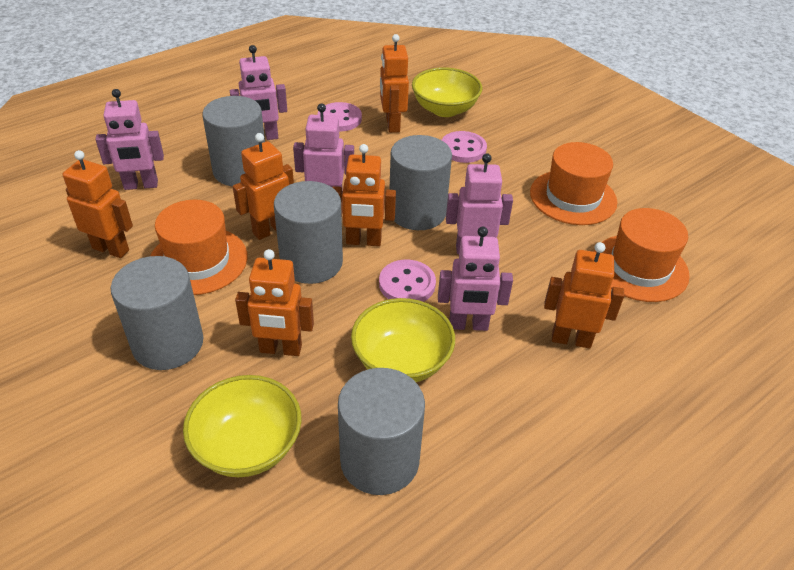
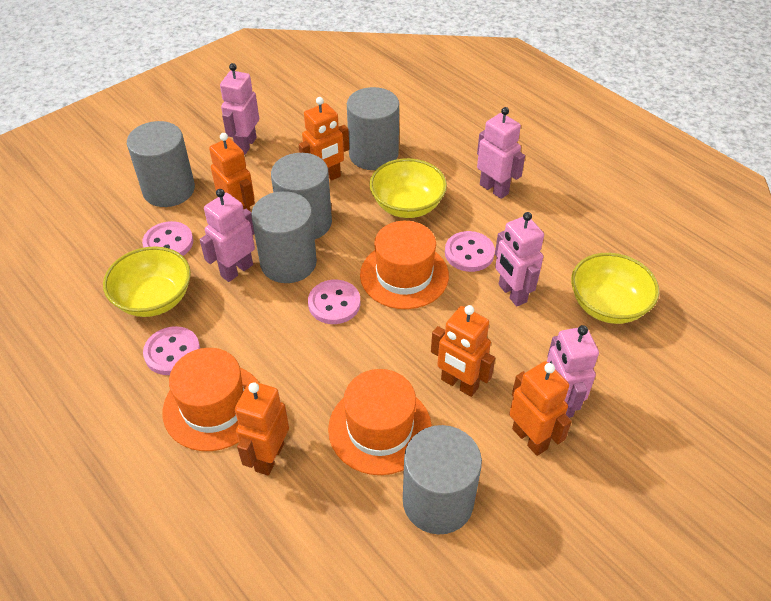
orange robot: [62,150,133,258] [233,133,294,240] [235,249,314,356] [332,144,396,246] [380,34,409,133] [544,242,624,349] = 6 -> [209,133,255,211] [235,381,289,475] [299,97,349,180] [431,305,495,397] [509,361,572,456] = 5
pink button: [317,102,362,132] [379,260,436,302] [442,131,487,163] = 3 -> [142,221,193,256] [143,326,200,375] [308,280,360,324] [445,231,495,272] = 4

